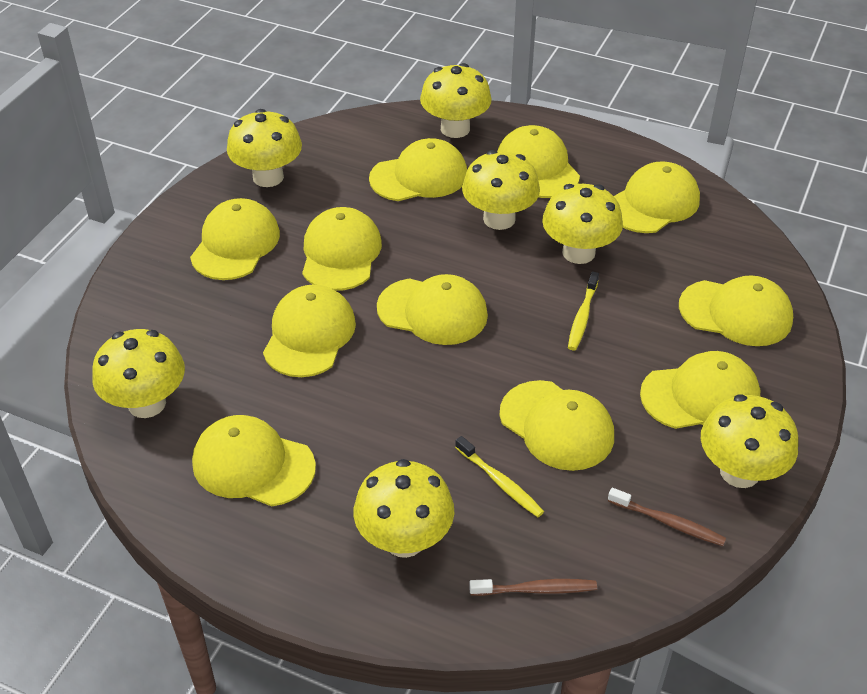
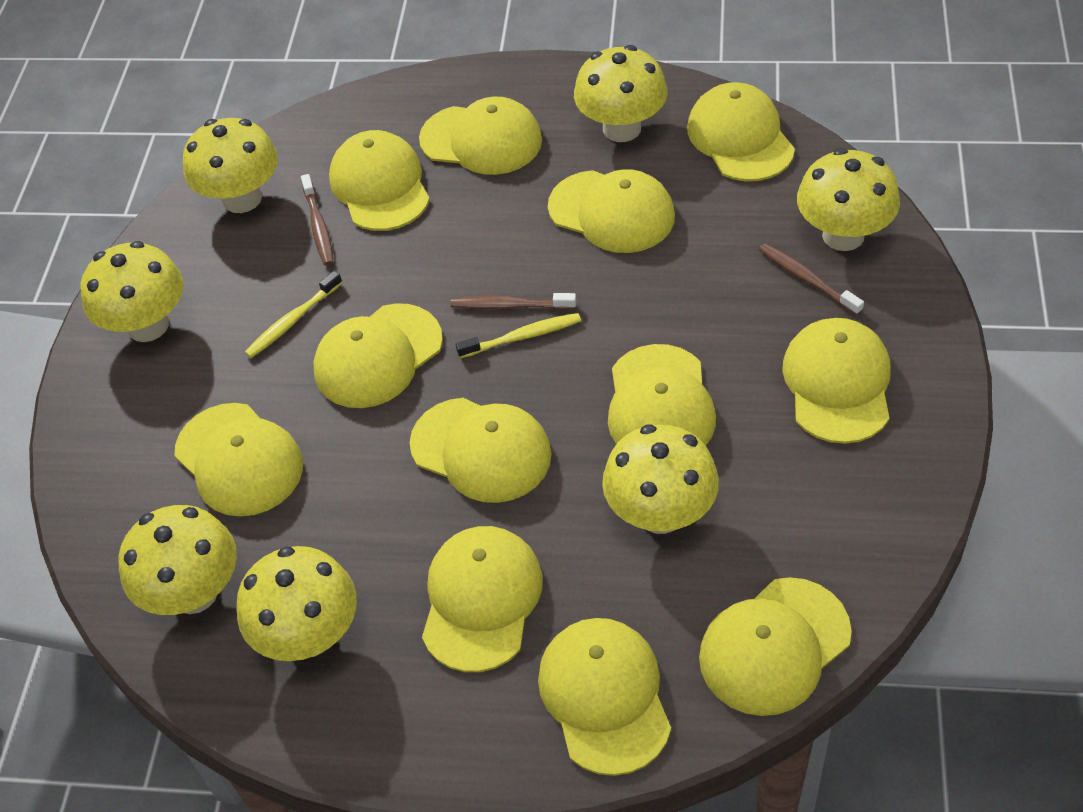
brown toothbrush: [469,579,597,596] [608,488,726,546] = 2 -> [301,174,334,266] [450,293,576,310] [759,244,864,315] = 3
yellow cap: [190,198,280,280] [192,415,316,506] [263,285,356,377] [302,207,382,291] [369,138,467,201] [377,274,488,345] [497,125,580,198] [499,380,614,471] [614,161,700,233] [640,351,760,429] [679,275,793,346] = 11 -> [175,403,303,517] [313,303,443,408] [329,130,430,231] [410,398,552,503] [419,97,542,175] [422,526,543,672] [538,618,671,776] [548,169,675,253] [608,344,716,445] [687,82,795,181] [699,577,852,716] [782,318,891,444] = 12

